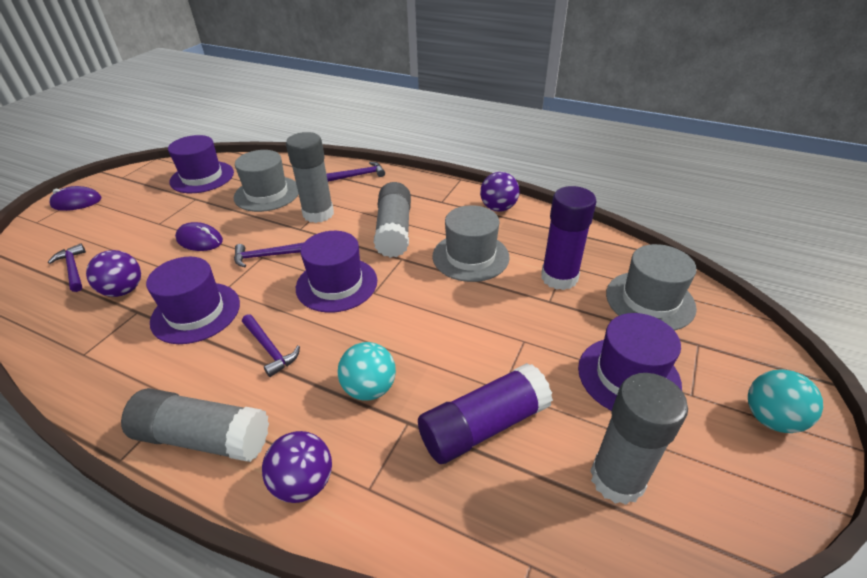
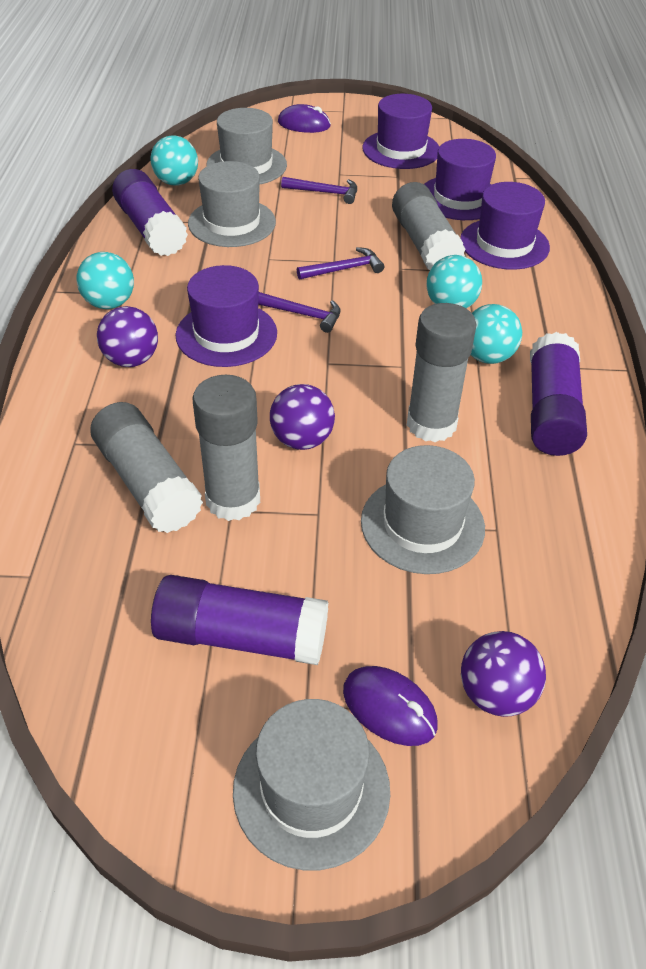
grey hat: [234,150,298,212] [432,205,510,282] [606,244,697,331] = 3 -> [188,161,276,247] [206,108,287,184] [233,699,390,870] [361,445,485,574] = 4
purple glue stick: [418,363,553,464] [541,186,597,290] = 2 -> [112,169,188,256] [151,575,328,665] [530,332,587,456] = 3
purple hammer: [48,243,86,292] [234,243,303,267] [242,314,300,377] [326,162,385,182] = 4 -> [258,292,341,333] [281,177,357,204] [297,247,384,280] = 3
turquoise ball: [337,342,396,401] [748,369,823,433] = 2 -> [76,252,134,309] [150,135,198,186] [426,255,482,308] [471,304,522,364] = 4

